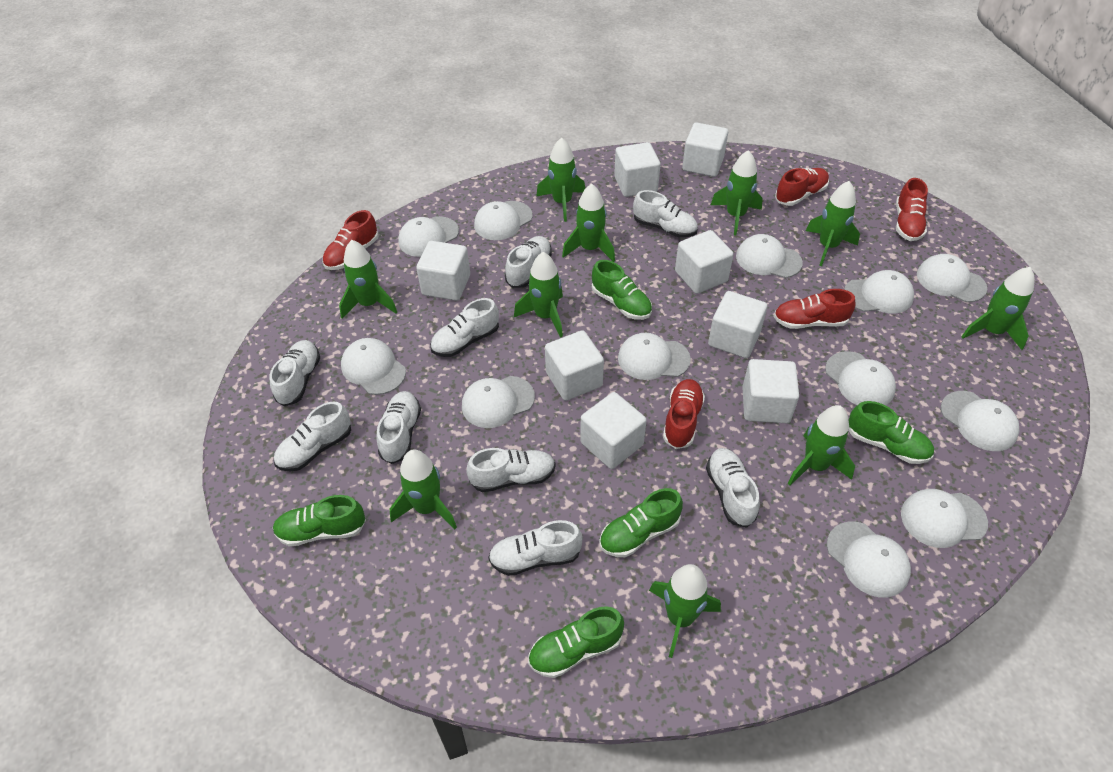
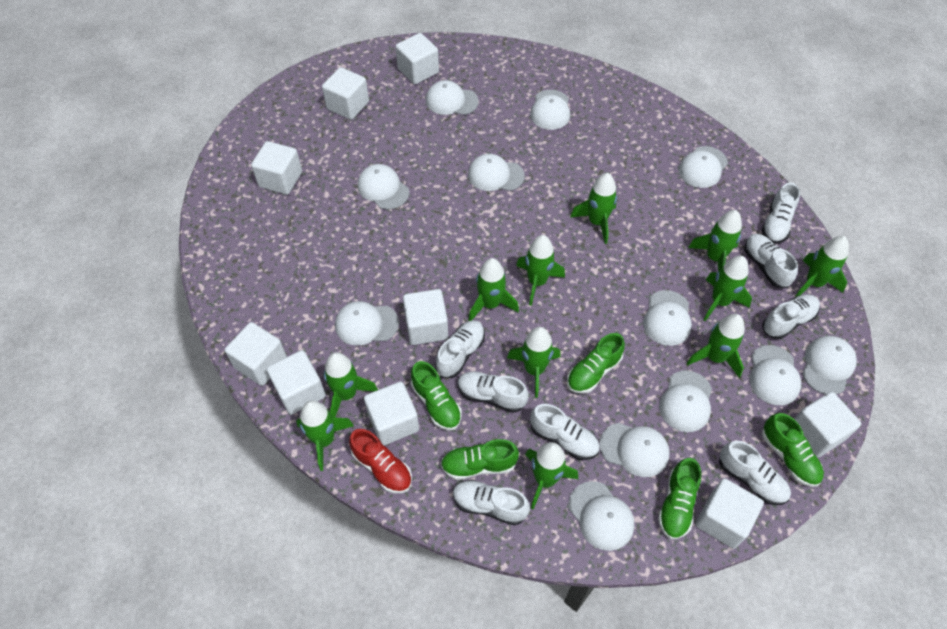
green rocket: [339,240,397,319] [390,449,457,530] [514,252,563,338] [536,137,585,222] [562,184,615,262] [649,564,721,658] [711,150,763,236] [788,405,855,485] [806,181,860,266] [961,267,1035,350] = 10 -> [296,400,354,471] [324,352,378,418] [468,258,519,321] [507,327,561,398] [516,235,565,306] [525,442,578,509] [570,173,617,244] [687,314,745,378] [688,210,742,271] [703,256,752,321] [795,236,849,297] = 11
red shoe: [323,210,379,270] [663,379,705,449] [774,289,855,329] [775,168,829,206] [896,178,928,241] = 5 -> [349,429,412,493] = 1
white cube: [416,241,470,301] [545,330,604,401] [580,392,647,469] [614,142,661,197] [675,230,734,294] [682,122,728,177] [708,291,767,358] [742,359,799,423] = 8 -> [225,322,287,386] [251,141,302,195] [267,350,326,415] [322,67,369,120] [364,382,419,446] [396,33,439,84] [403,289,448,345] [696,478,764,549] [794,392,861,458] = 9
white shoe: [270,340,320,406] [274,401,351,471] [376,391,421,464] [430,298,499,357] [466,448,555,492] [488,520,582,576] [505,236,552,288] [633,190,698,237] [706,448,760,528] = 9 -> [435,320,485,378] [453,480,530,525] [458,371,529,412] [530,404,600,460] [719,441,791,505] [744,234,798,288] [762,182,800,244] [762,295,820,339] = 8

